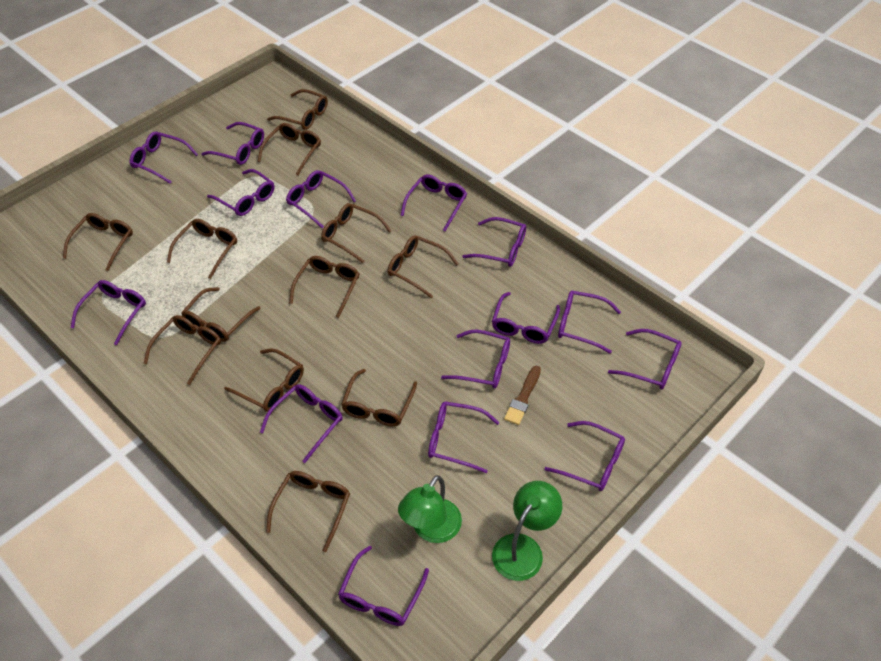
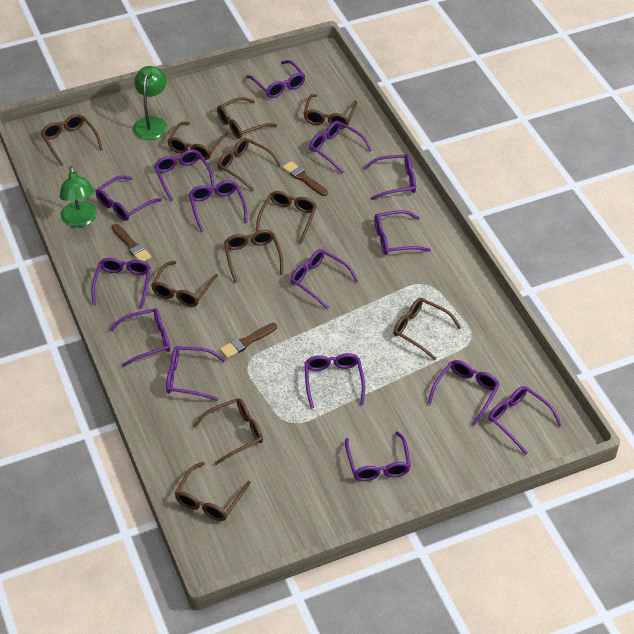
brown brush: [504,366,541,425] = 1 -> [112,224,152,261] [220,323,277,358] [282,161,328,196] = 3
brown glasses: [63,213,133,271] [143,315,221,385] [167,219,237,279] [181,287,261,342] [224,348,304,412] [257,123,321,175] [266,471,350,552] [267,89,328,130] [289,256,360,318] [321,203,391,263] [341,369,417,427] [388,235,458,298] = 12 -> [41,114,103,166] [151,261,218,307] [167,122,228,160] [174,462,251,521] [193,398,263,465] [217,97,277,139] [218,138,281,191] [224,230,283,283] [256,191,317,244] [303,94,357,129] [393,298,462,360] = 11

